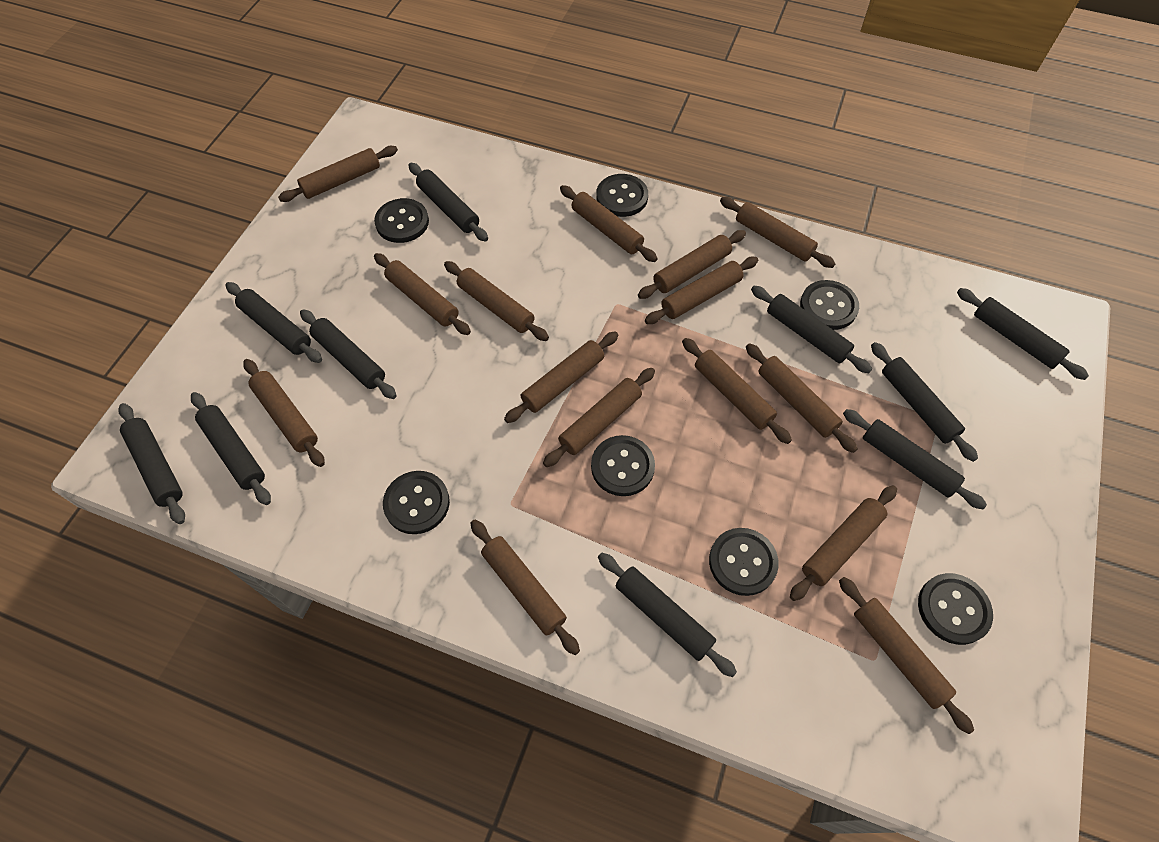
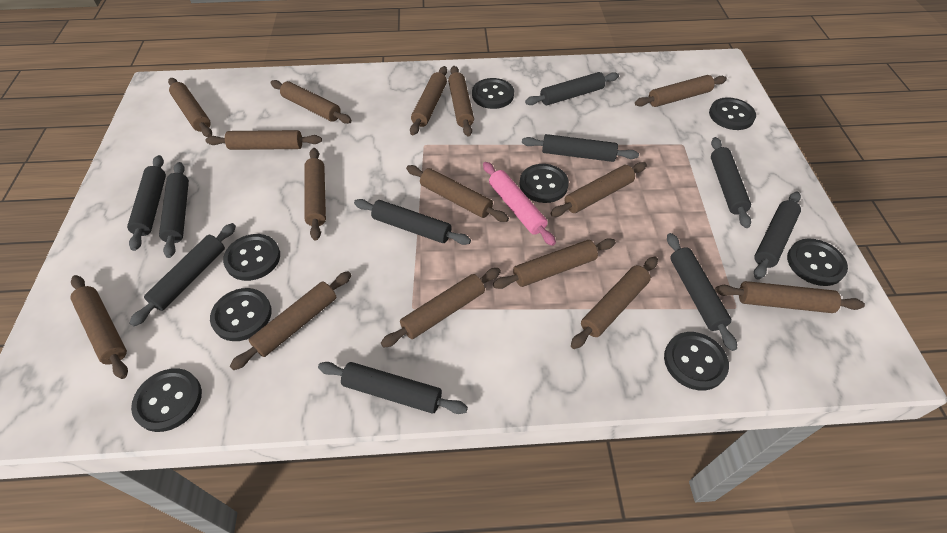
black button: [374,198,429,243] [383,471,450,534] [591,435,655,496] [596,174,648,217] [709,528,779,596] [800,280,859,330] [918,573,993,645] = 7 -> [131,368,202,432] [210,288,272,341] [223,234,280,281] [472,78,514,109] [520,164,569,203] [664,332,729,391] [709,97,756,130] [787,239,848,286] = 8
pink rolling pin: none = 0 -> [483,162,556,246] = 1

